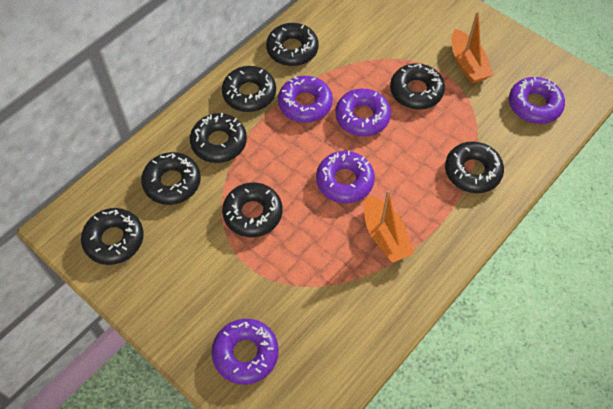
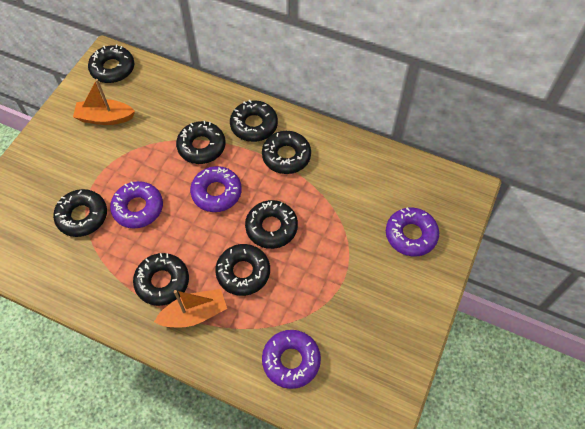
purple donut: [212,319,279,385] [278,76,333,123] [316,151,375,203] [335,88,391,136] [509,76,565,124] = 5 -> [110,181,163,229] [190,166,242,212] [262,330,321,389] [386,207,439,257] = 4

